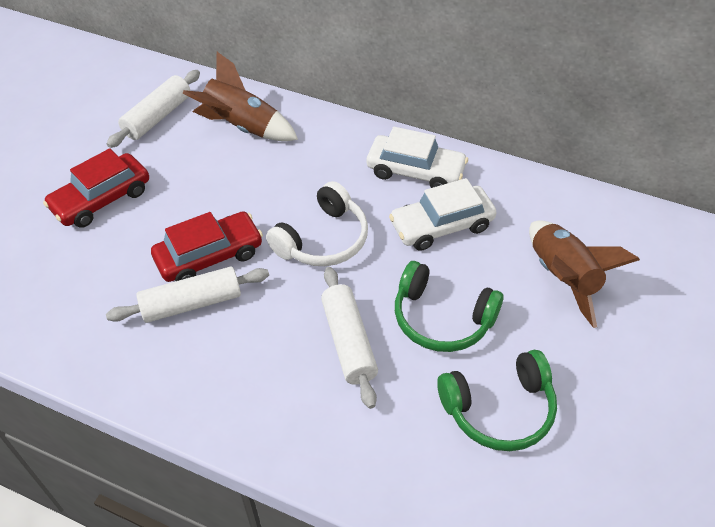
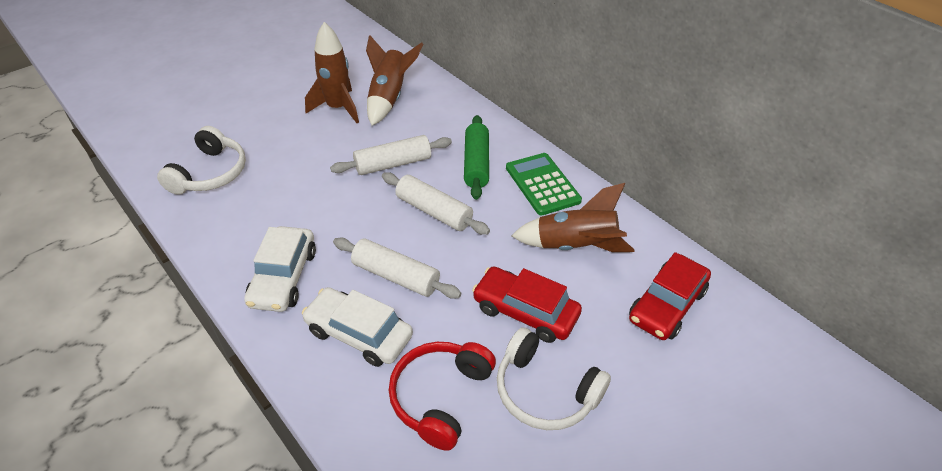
brown rocket: [182,52,298,141] [529,220,640,328] = 2 -> [305,22,359,123] [366,35,423,125] [512,183,634,252] = 3
green calculator: none = 0 -> [506,153,582,216] = 1
green headphones: [395,261,504,352] [437,350,557,451] = 2 -> none = 0
green rolling pin: none = 0 -> [464,115,489,200] = 1
red headphones: none = 0 -> [388,342,496,451] = 1
white headphones: [266,181,368,266] = 1 -> [157,126,246,195] [497,327,611,430] = 2

